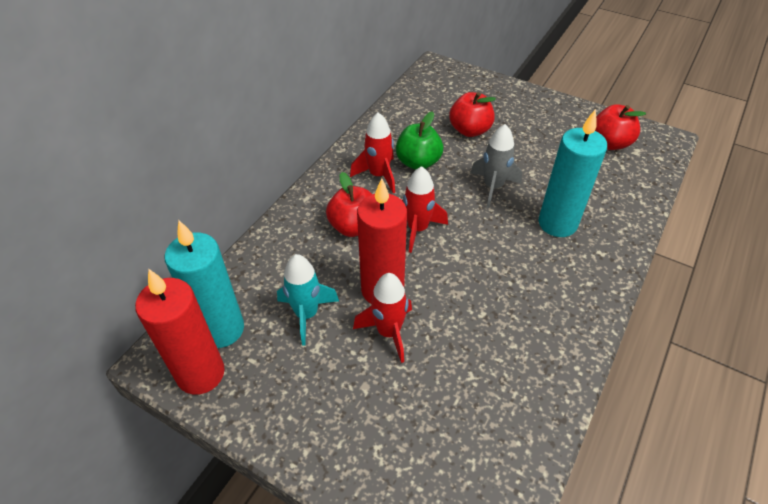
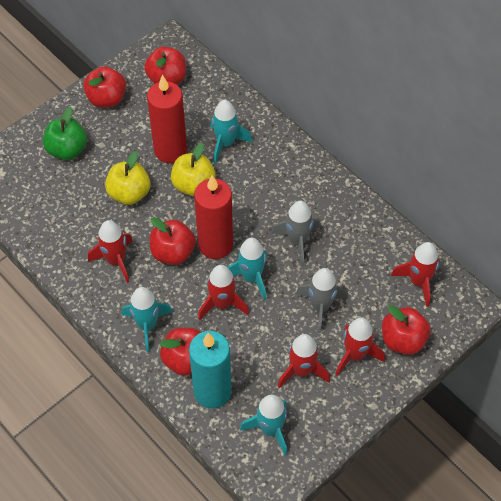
grey rocket: [470,124,522,208] = 1 -> [272,201,320,266] [296,268,347,333] = 2
red apple: [326,172,372,237] [449,92,496,137] [595,104,646,150] = 3 -> [83,66,126,108] [144,47,186,85] [150,217,196,265] [160,328,201,376] [382,305,431,355] = 5
red rocket: [350,112,395,193] [353,273,412,363] [402,166,448,253] = 3 -> [88,220,133,283] [198,265,249,320] [277,334,330,388] [335,318,385,376] [391,242,440,307] = 5
turquoise candle: [165,220,244,348] [539,109,607,237] = 2 -> [189,331,231,408] = 1
turquoise rocket: [277,254,339,345] = 1 -> [122,287,173,352] [210,100,252,164] [227,238,267,300] [240,395,287,456] = 4
yellow apple: none = 0 -> [105,151,150,205] [171,143,216,196] = 2

